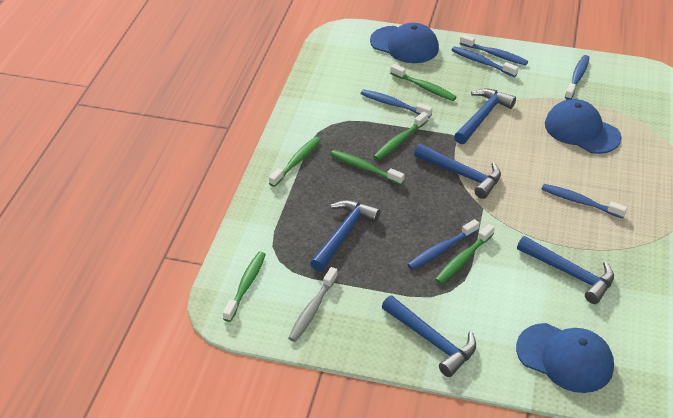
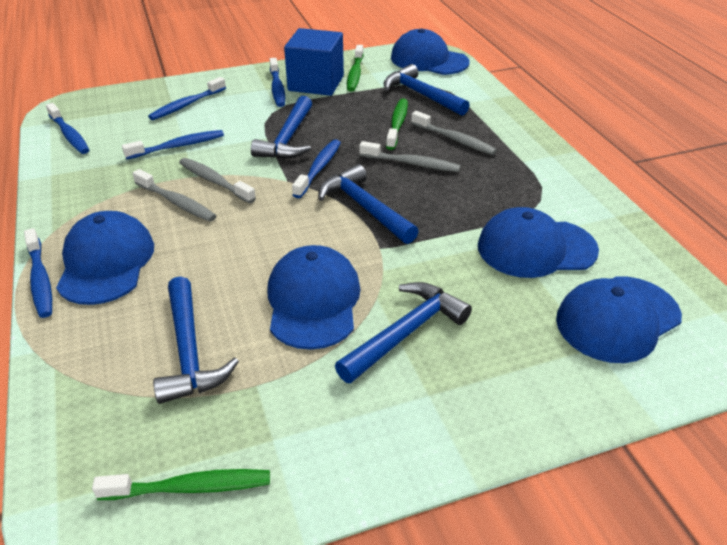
blue cap: [370,23,439,63] [516,323,614,393] [545,99,621,154] = 3 -> [56,211,154,305] [267,245,361,350] [391,28,469,75] [478,207,599,278] [556,276,682,363] = 5
blue cube: none = 0 -> [284,28,344,96] = 1
green toothbrush: [223,251,266,322] [269,137,321,187] [330,150,405,185] [374,112,428,160] [390,64,456,101] [435,224,495,284] = 6 -> [92,469,270,500] [347,45,364,91] [386,98,408,150] = 3
grey toothbrush: [289,267,338,342] = 1 -> [133,169,217,222] [179,158,256,203] [359,141,461,172] [411,111,497,155] = 4

